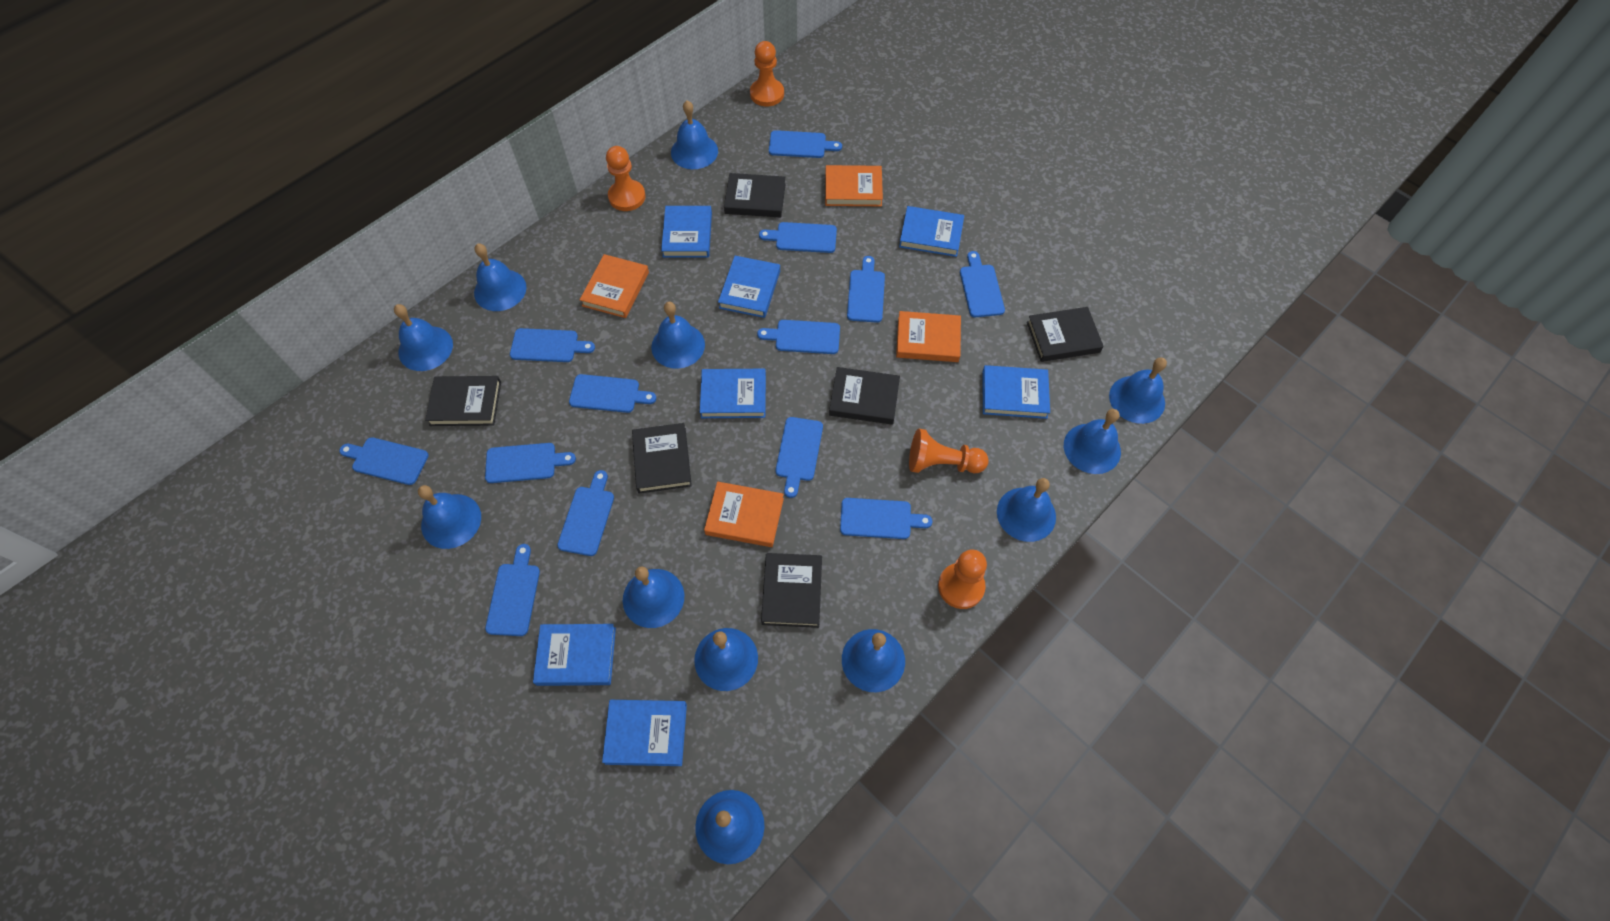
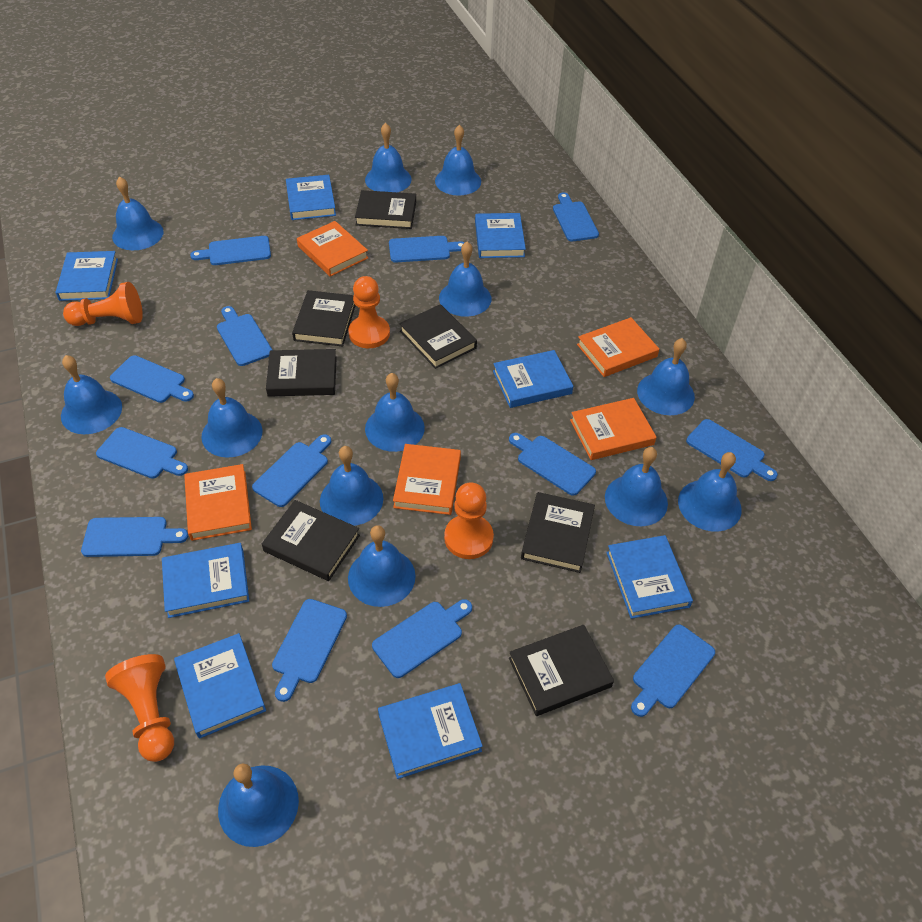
black book: [425,376,501,426] [632,423,692,493] [724,173,786,217] [761,553,822,628] [829,367,900,424] [1027,307,1104,362] = 6 -> [262,500,360,581] [266,349,337,397] [292,290,356,346] [355,190,416,229] [399,304,477,369] [509,625,614,716] [521,492,595,573] = 7
blue bell: [394,304,453,371] [418,485,481,549] [474,244,527,311] [623,567,684,628] [651,302,705,369] [671,100,718,169] [694,628,758,691] [695,790,765,864] [842,629,905,692] [997,478,1056,542] [1064,409,1121,474] [1109,357,1167,424] = 12 -> [61,355,122,434] [112,176,164,250] [201,378,263,458] [218,763,299,847] [320,446,383,526] [348,525,416,607] [365,123,412,192] [365,373,425,452] [435,125,481,196] [439,242,491,317] [605,447,668,526] [637,338,695,415] [678,452,742,532] = 13
blue book: [533,624,616,686] [602,700,687,766] [661,206,712,258] [700,369,766,418] [718,256,780,318] [899,206,964,257] [982,365,1050,419] = 7 -> [55,251,118,301] [162,543,249,618] [174,633,266,738] [286,175,336,220] [378,683,483,779] [475,213,526,258] [493,350,573,408] [606,535,693,619] = 8
orange book: [580,254,649,318] [704,482,784,547] [825,165,883,206] [896,311,961,362] = 4 -> [184,464,252,541] [297,221,368,277] [393,444,461,515] [570,398,656,460] [577,317,659,377] = 5

